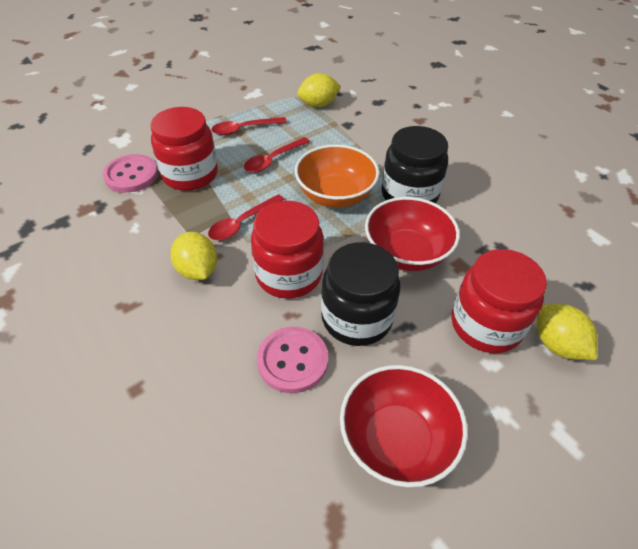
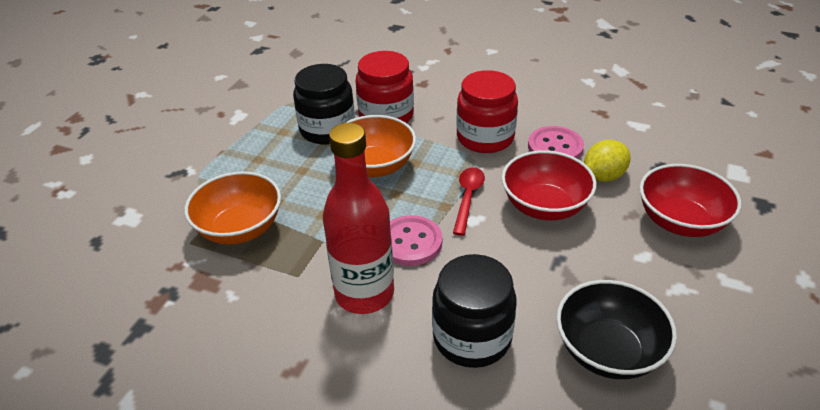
black bowl: none = 0 -> [556,280,677,379] = 1
orange bowl: [295,144,379,208] = 1 -> [184,171,281,245] [330,115,416,177] = 2
red bottle: none = 0 -> [323,123,394,314] = 1
red jar: [150,107,218,191] [251,201,324,299] [451,249,547,353] = 3 -> [356,51,414,123] [456,70,518,153] = 2
red spoon: [208,194,285,240] [211,117,287,135] [244,137,310,173] = 3 -> [453,167,485,236] = 1
yellow lemon: [171,232,217,280] [298,73,341,107] [537,304,598,360] = 3 -> [584,140,630,182] = 1

